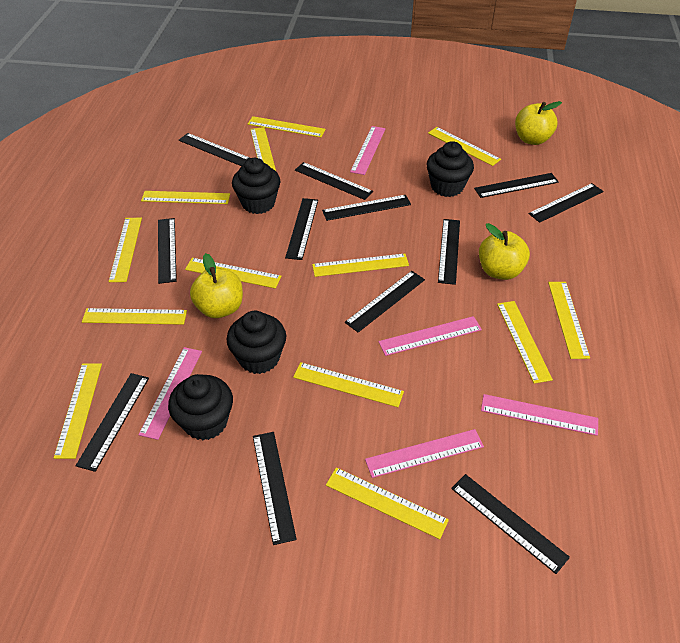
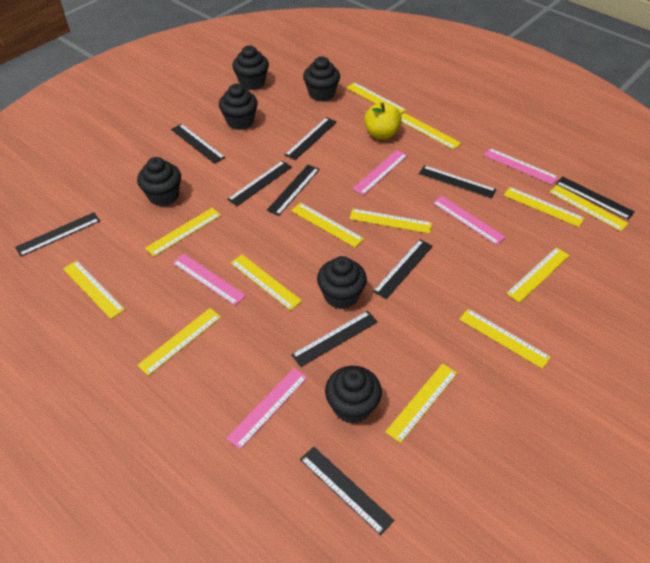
black cupcake: [168,374,233,440] [226,311,286,374] [232,158,280,214] [427,141,474,197] = 4 -> [137,157,181,206] [219,84,258,130] [232,45,269,90] [303,56,340,101] [317,256,367,309] [325,366,382,424] = 6
black ruler: [76,373,149,472] [158,218,177,284] [179,133,250,166] [253,432,297,545] [285,198,318,260] [295,162,373,200] [322,195,411,221] [345,271,425,332] [438,219,460,285] [451,474,570,574] [474,173,559,198] [529,183,604,223] = 12 -> [15,212,100,257] [171,124,225,164] [227,161,292,206] [267,165,320,216] [285,117,337,160] [291,311,378,367] [300,446,394,535] [373,240,433,299] [419,165,496,198] [556,176,635,220] = 10
yellow apple: [190,253,243,318] [479,223,530,280] [515,101,562,145] = 3 -> [364,102,402,139] = 1

